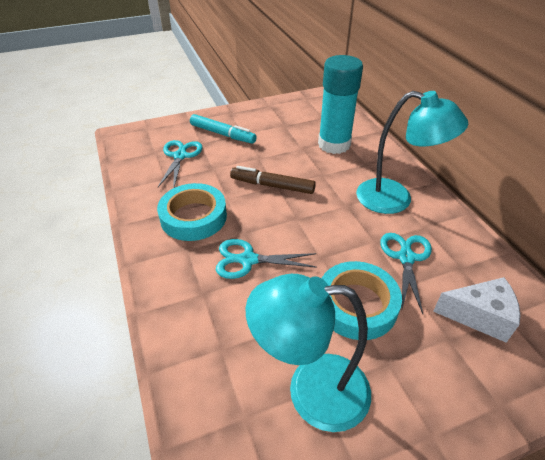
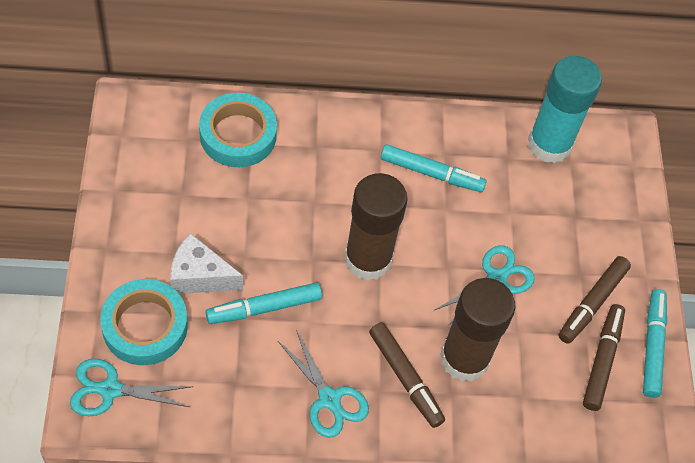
brown glue stick: none = 0 -> [344,173,408,281] [440,278,515,382] = 2
brown marker: [230,166,316,194] = 1 -> [369,322,445,428] [559,256,631,344] [583,304,625,411] = 3
turquoise lamp: [246,274,371,432] [356,91,468,214] = 2 -> none = 0
turquoise marker: [190,114,257,144] = 1 -> [206,283,322,324] [381,144,487,192] [643,289,667,398] = 3

